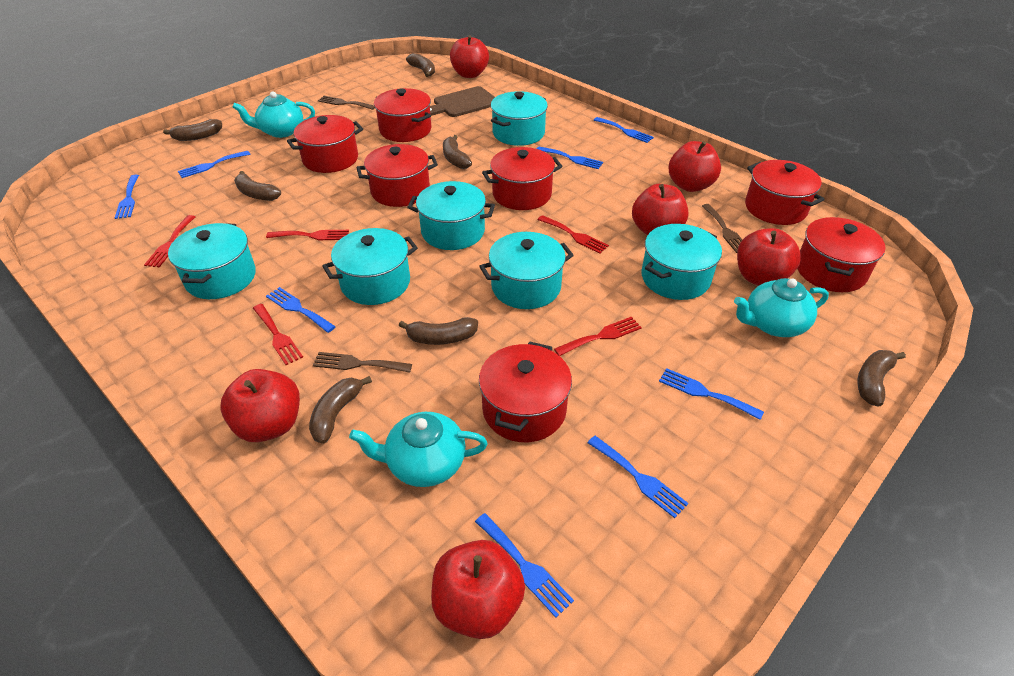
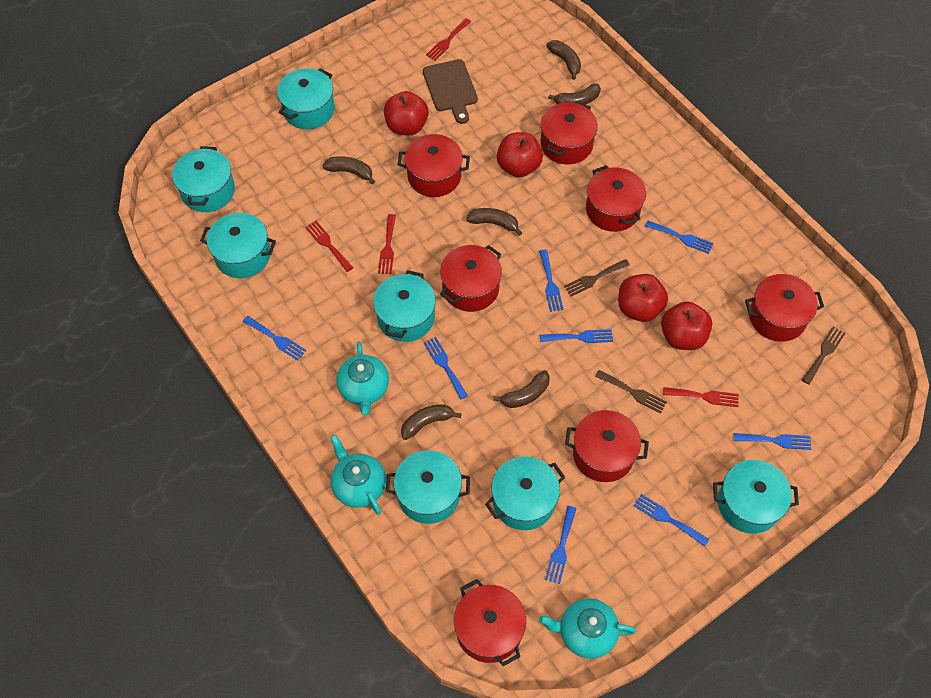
brown banana: [163,119,222,141] [234,171,281,201] [309,376,372,444] [399,317,478,345] [406,53,435,77] [443,135,472,169] [857,350,906,407] = 7 -> [323,156,375,184] [401,404,462,440] [466,208,522,236] [493,370,550,408] [546,40,581,80] [548,84,601,105] = 6
red apple: [220,369,300,442] [431,540,525,639] [450,35,489,78] [632,184,688,235] [669,141,721,192] [737,228,801,286] = 6 -> [384,91,429,135] [497,132,543,177] [618,274,668,322] [661,301,712,350] = 4
red fork: [144,215,195,267] [253,304,303,365] [266,230,349,240] [537,215,609,254] [554,317,642,356] = 5 -> [305,221,353,272] [378,214,396,274] [426,18,471,61] [663,387,739,407] = 4
turquoise pot: [168,223,256,299] [322,228,418,305] [407,181,495,250] [479,232,574,309] [491,91,548,146] [641,224,722,300] = 6 -> [172,146,235,212] [200,213,276,278] [277,68,335,129] [373,270,436,342] [386,450,470,524] [485,457,565,530] [713,460,799,534] = 7

